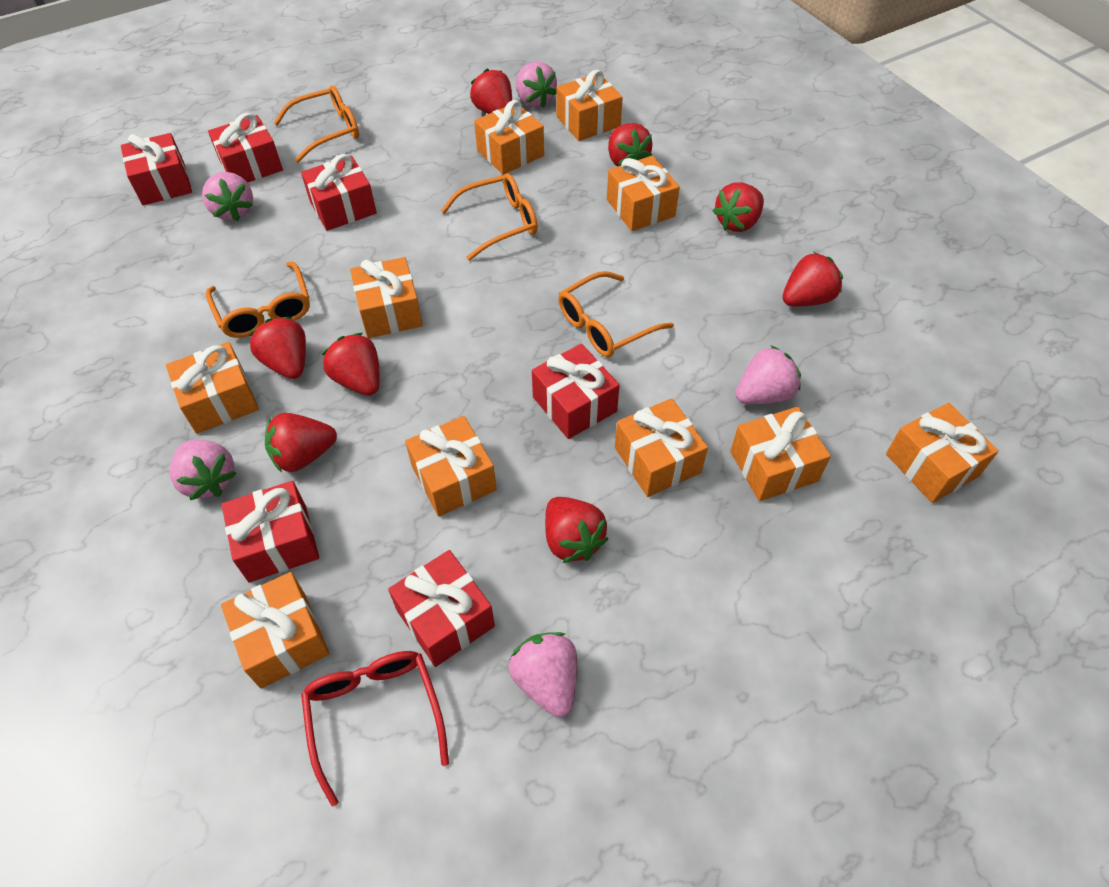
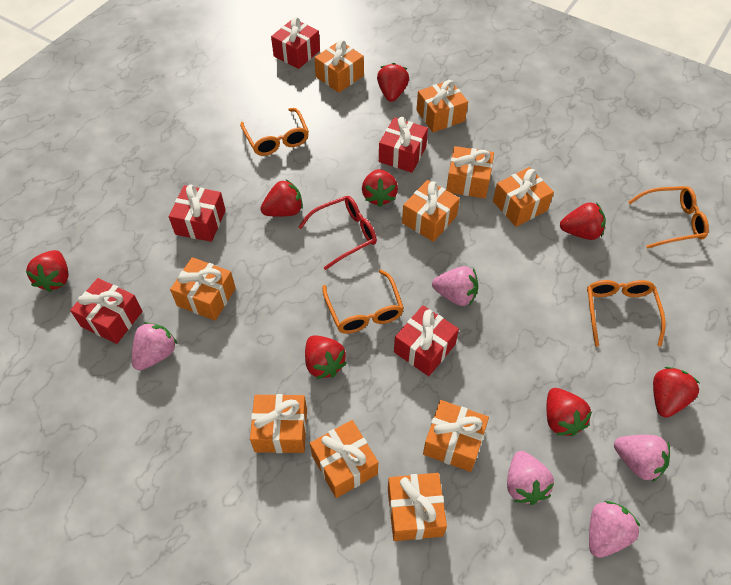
red gift: [121,133,192,205] [208,113,283,183] [221,481,319,582] [301,154,377,231] [388,550,495,667] [532,344,620,439] = 6 -> [70,278,143,344] [169,185,226,242] [271,17,320,69] [379,117,428,173] [394,305,459,376] = 5

